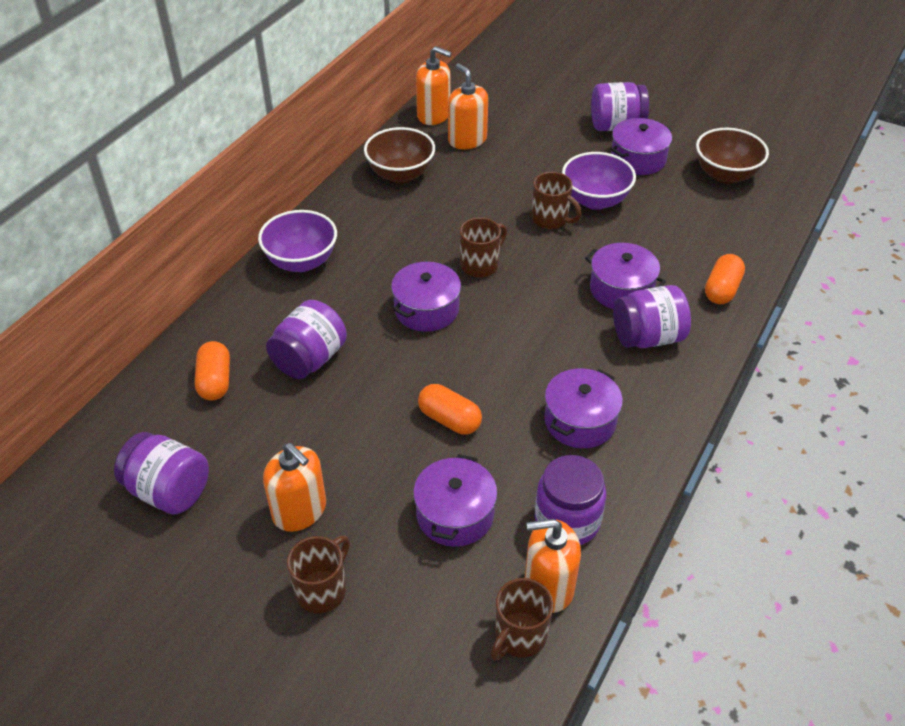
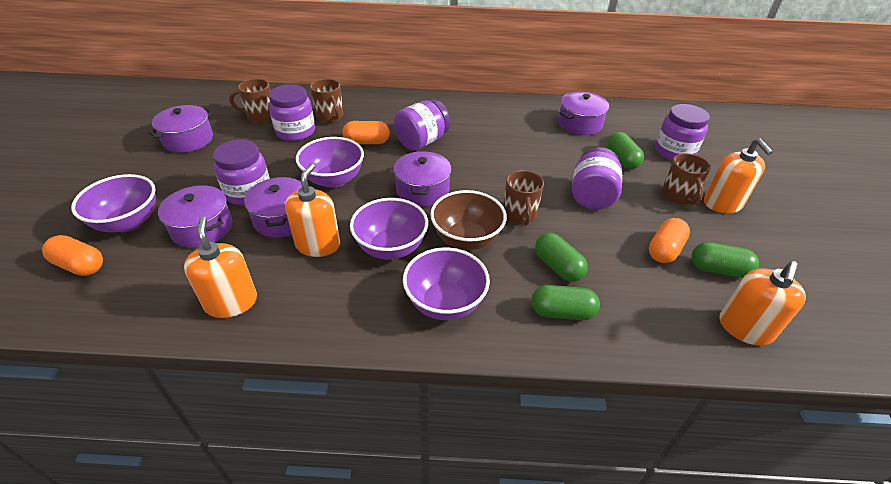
brown bowl: [364,127,435,183] [696,128,769,184] = 2 -> [430,190,507,250] = 1
green capsule: none = 0 -> [531,285,600,320] [535,233,588,282] [607,132,644,169] [691,242,759,278] = 4
purple bowl: [258,210,337,272] [562,152,636,210] = 2 -> [71,174,156,232] [296,137,364,188] [350,198,428,259] [403,248,490,320] = 4

